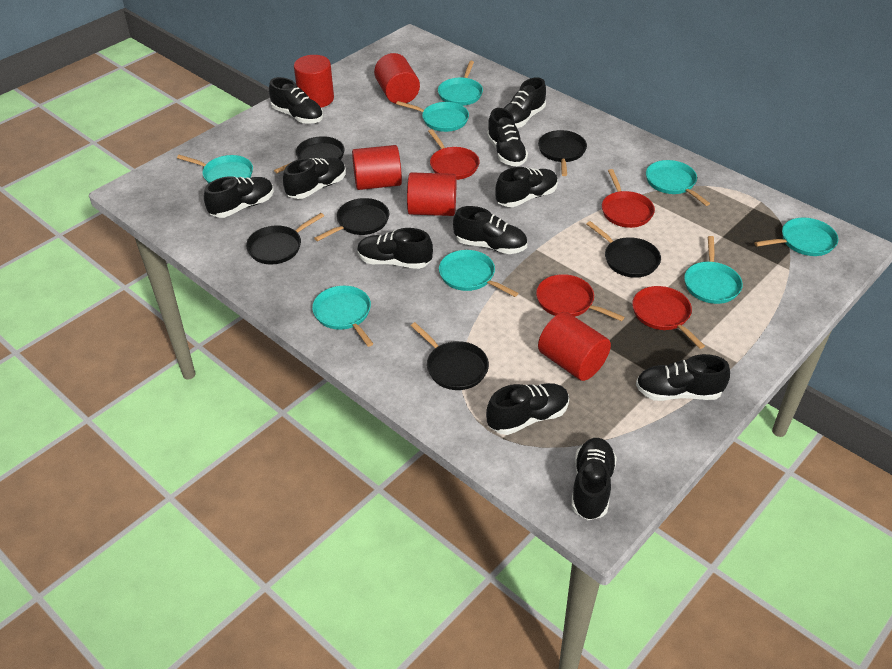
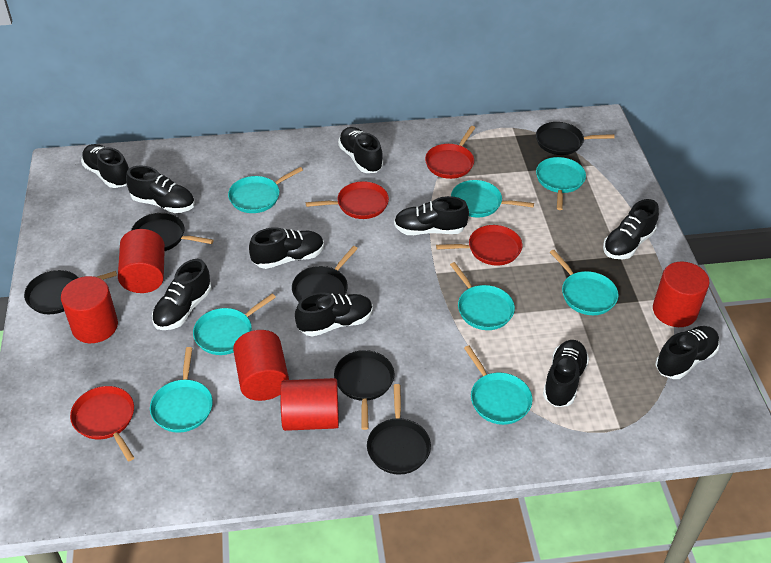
black shoe: [204,176,274,218] [269,77,323,124] [283,158,346,199] [357,228,433,269] [453,206,527,254] [486,383,569,435] [487,108,528,166] [495,167,558,207] [504,77,546,128] [571,438,617,520] [636,354,730,401] = 11 -> [81,144,129,188] [126,166,195,213] [152,259,211,330] [249,227,324,269] [295,292,373,337] [338,127,383,173] [394,196,469,235] [543,340,589,407] [603,199,659,259] [656,326,720,379] = 10

